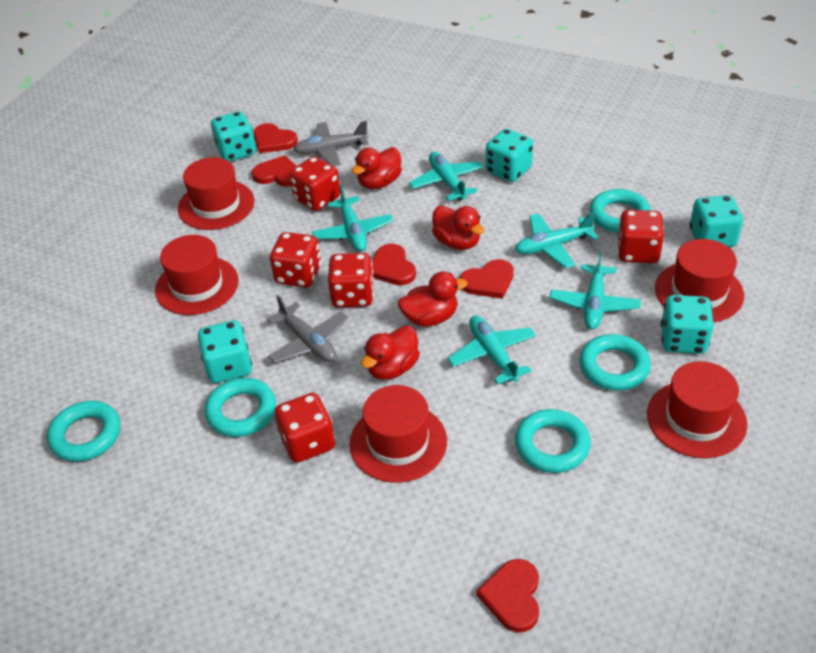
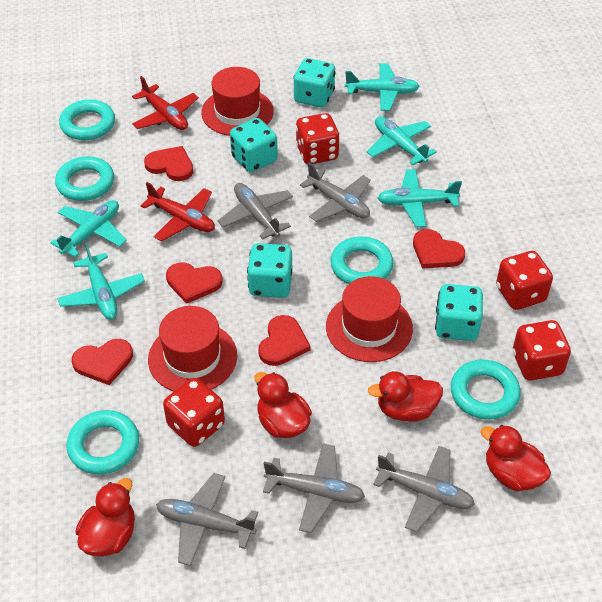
grey plane: [267,295,348,363] [293,121,369,166] = 2 -> [156,473,258,566] [218,183,293,240] [263,443,365,533] [300,163,371,222] [373,446,475,532] = 5
red dice: [270,232,321,287] [275,393,335,463] [290,156,340,211] [328,253,374,307] [617,210,664,263] = 5 -> [163,378,225,447] [296,113,339,164] [496,251,553,310] [513,320,571,381] = 4
red hat: [155,235,239,315] [178,157,254,230] [349,385,447,483] [647,361,747,458] [655,239,744,322] = 5 -> [148,306,237,392] [201,67,274,136] [326,276,413,362] = 3
red plane: none = 0 -> [132,76,199,130] [141,182,215,241] = 2
turquoise dice: [198,320,252,383] [211,111,256,162] [486,129,533,182] [661,295,714,354] [690,195,743,247] = 5 -> [230,118,278,172] [247,243,292,298] [293,58,336,108] [435,284,483,341] = 4

